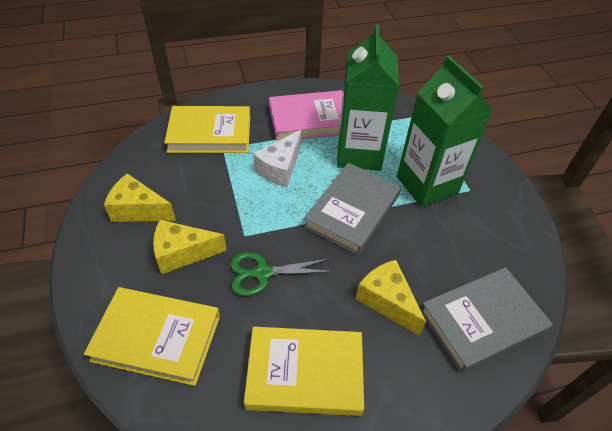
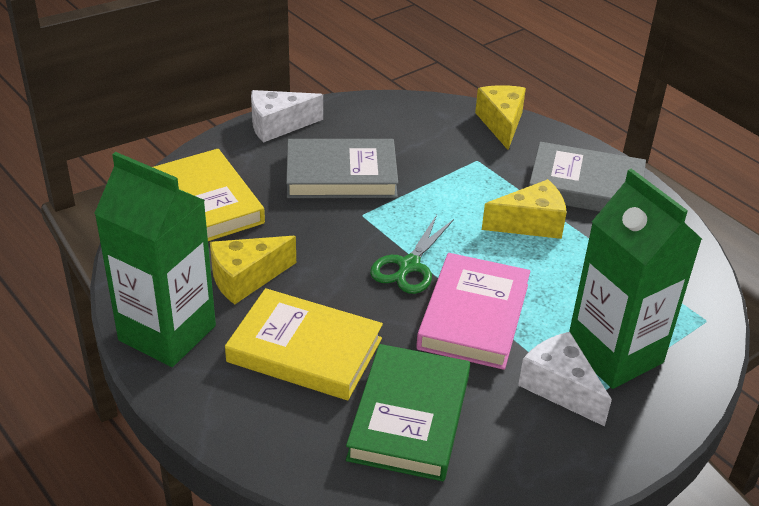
green book: none = 0 -> [346,344,470,481] = 1
white cheese: [253,130,301,187] = 1 -> [251,90,323,143] [518,332,612,426] = 2
yellow book: [84,287,220,386] [164,106,250,153] [244,327,364,416] = 3 -> [153,149,265,241] [225,288,383,400] = 2

